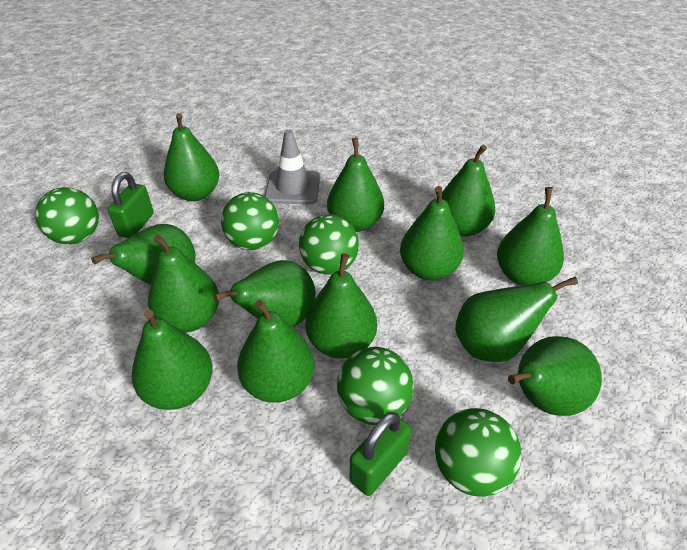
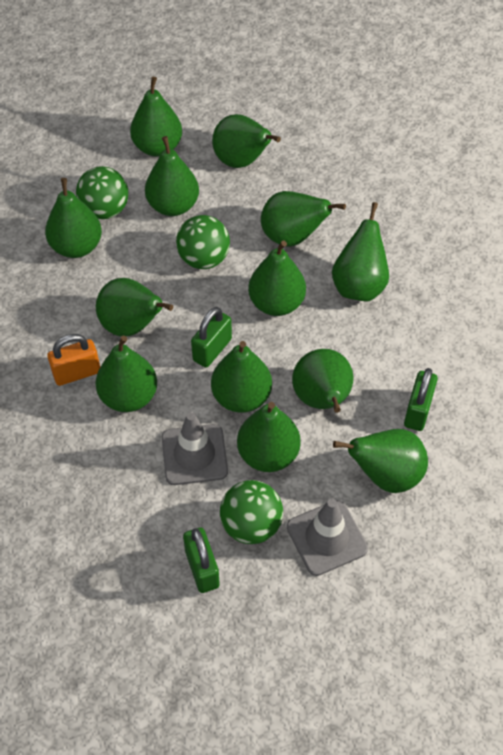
green ball: [35,187,99,244] [221,192,279,250] [299,214,359,275] [337,347,414,425] [435,408,522,497] = 5 -> [76,166,128,219] [176,215,230,269] [220,480,283,544] = 3
green padlock: [107,172,154,238] [350,412,412,496] = 2 -> [183,528,220,593] [191,307,232,368] [404,368,438,431] = 3
grey traffic cone: [265,129,320,204] = 1 -> [162,412,228,485] [287,499,368,576] = 2
orange padlock: none = 0 -> [47,334,100,386] = 1

